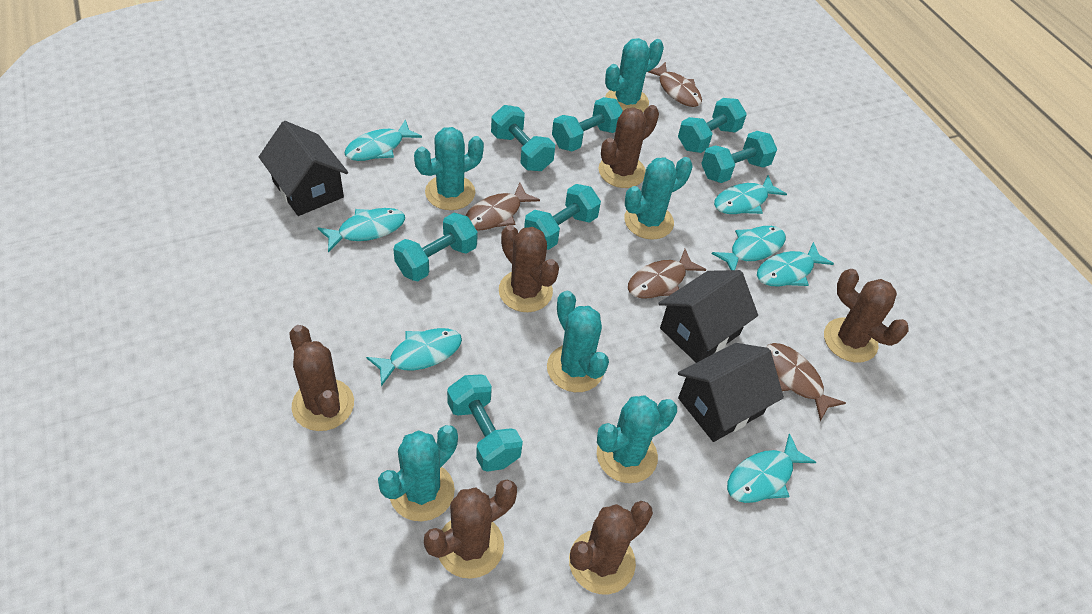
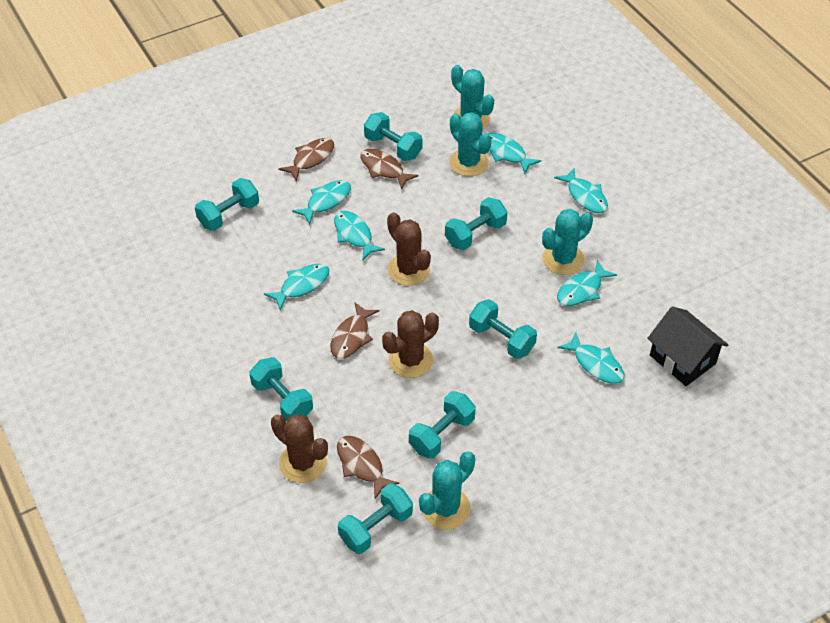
black house: [259,121,348,216] [659,270,758,363] [678,343,784,442] = 3 -> [647,306,728,386] = 1
brown cactus: [290,325,354,431] [424,480,517,579] [499,225,559,312] [569,501,653,594] [598,105,659,188] [824,269,909,363] = 6 -> [271,414,328,483] [382,310,439,378] [387,212,431,286] = 3
turquoise cactus: [378,425,458,521] [414,127,484,210] [547,291,609,392] [597,396,677,483] [605,38,664,112] [624,157,692,240] = 6 -> [419,451,475,530] [449,112,492,176] [451,65,494,130] [542,209,593,275] = 4

